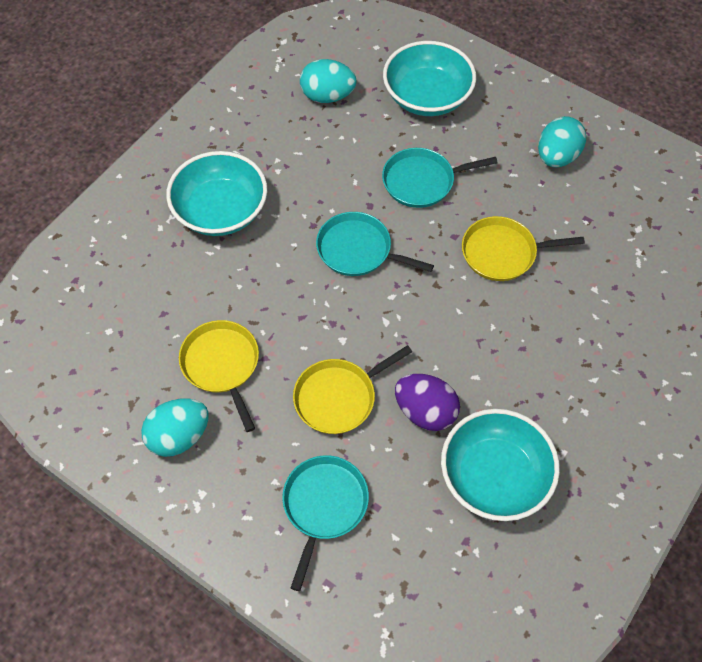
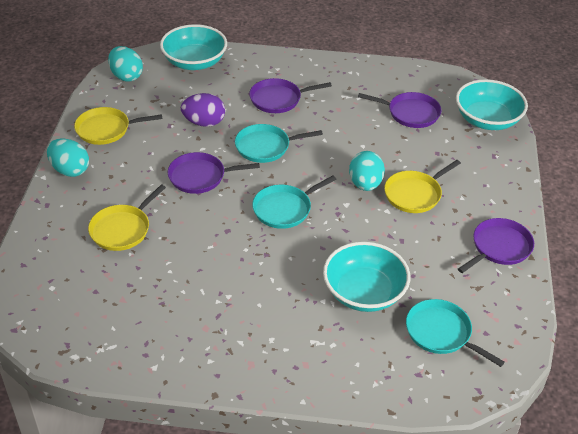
purple pan: none = 0 -> [168,152,260,194] [249,78,332,113] [358,92,442,128] [458,218,534,273] = 4

